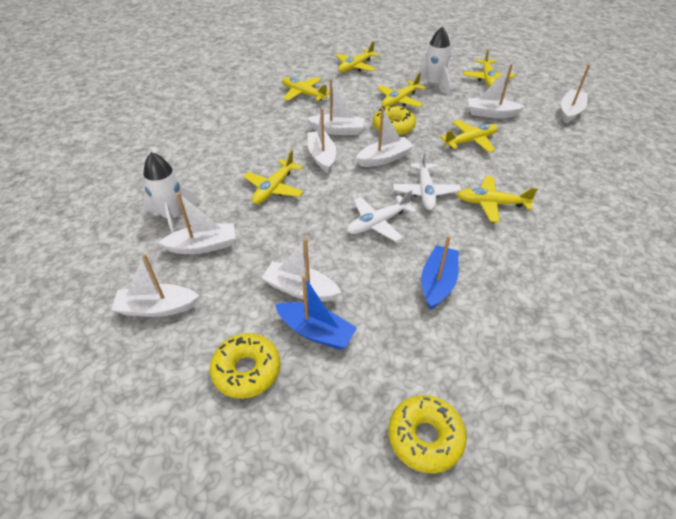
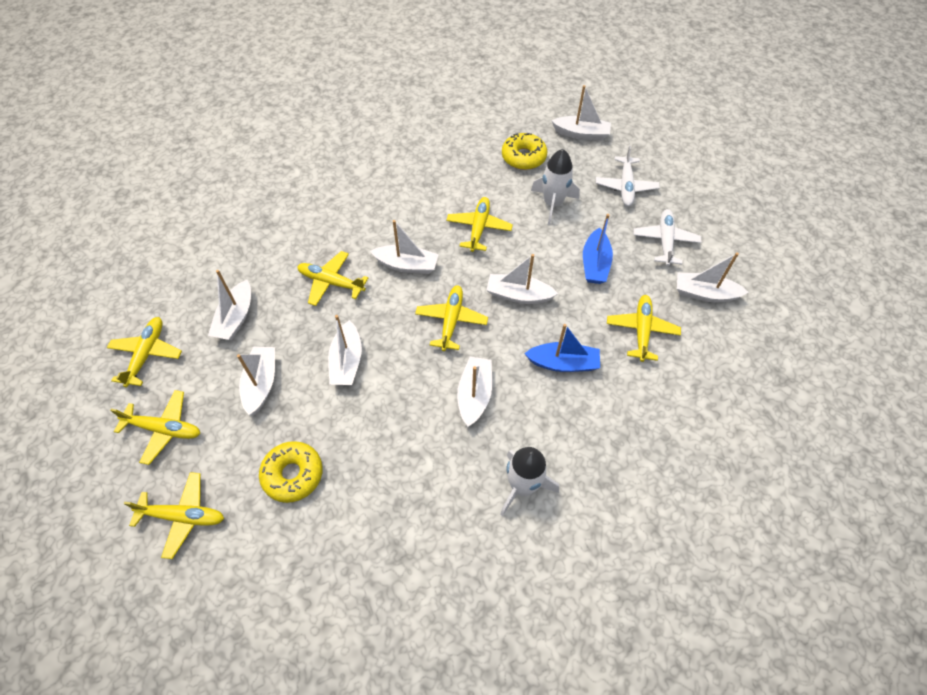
yellow donut: [210,333,281,399] [373,105,416,136] [388,395,467,473] = 3 -> [259,441,323,503] [502,133,547,170] = 2

